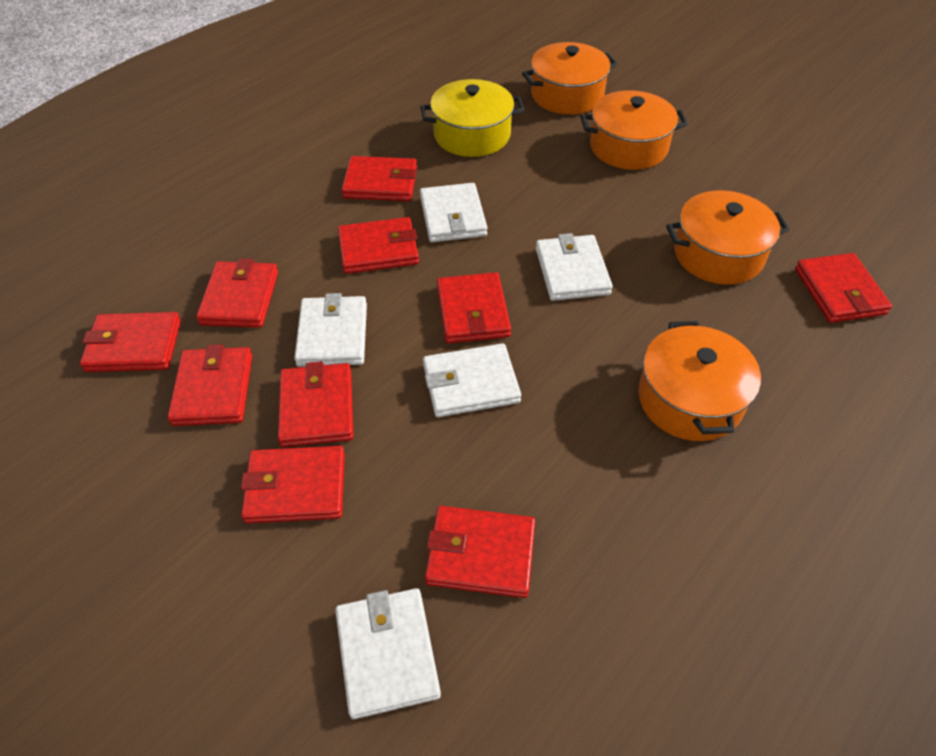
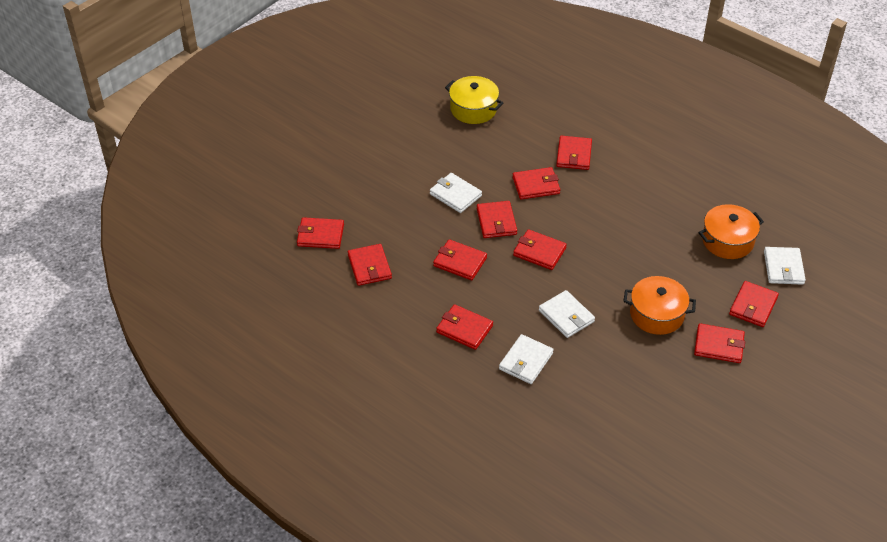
orange pot: [522,42,618,115] [580,90,688,170] [638,321,761,441] [666,190,790,285] = 4 -> [623,276,696,335] [699,204,764,259] = 2
white wallet: [294,293,367,367] [335,588,441,719] [420,183,488,242] [423,343,521,417] [536,233,613,301] = 5 -> [430,173,482,213] [499,334,554,384] [539,290,595,338] [764,247,806,285] = 4

